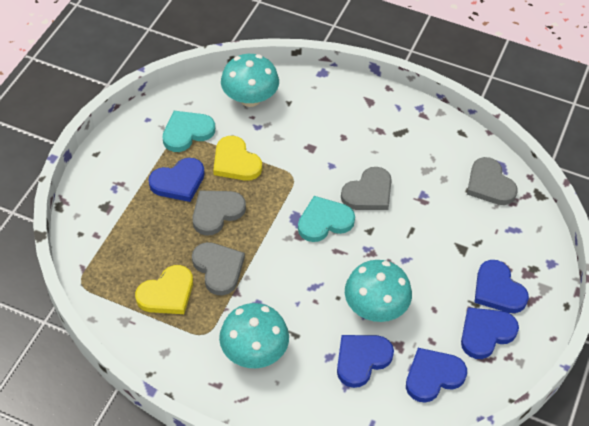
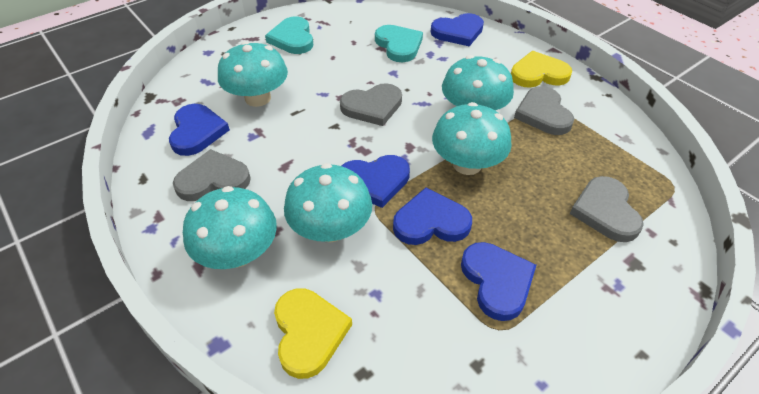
turquoise mushroom: [219,303,289,368] [221,54,279,107] [345,260,412,322] = 3 -> [183,186,277,269] [218,41,288,107] [284,163,372,242] [432,102,512,175] [442,55,514,110] = 5

